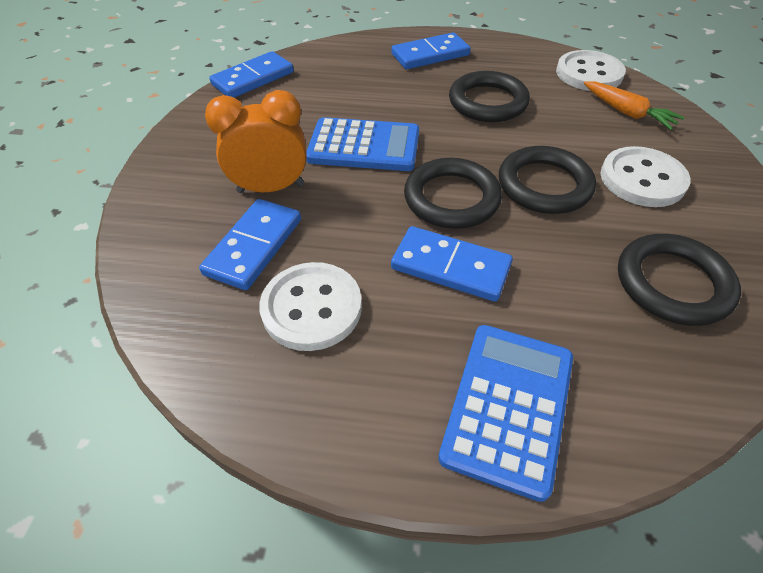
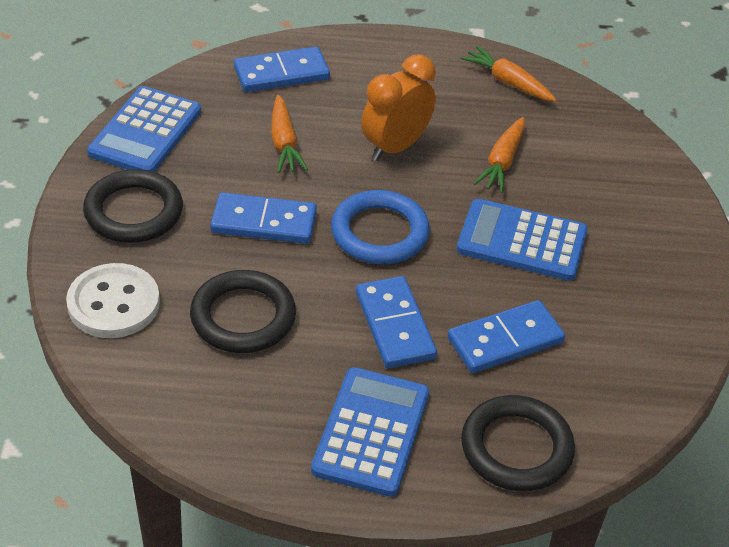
black ring: [404,158,502,229] [449,71,530,122] [499,146,596,214] [618,234,741,326] = 4 -> [83,169,183,243] [190,270,296,353] [461,395,575,491] = 3
blue calculator: [306,117,419,171] [438,325,573,502] = 2 -> [87,86,201,172] [311,367,429,497] [457,199,588,281] = 3
blue ring: none = 0 -> [331,190,430,264] = 1
orange carrot: [584,82,685,130] = 1 -> [271,95,308,173] [460,46,557,102] [473,117,525,193] = 3
white button: [259,262,362,351] [556,50,626,91] [601,146,690,207] = 3 -> [66,263,160,338] = 1

